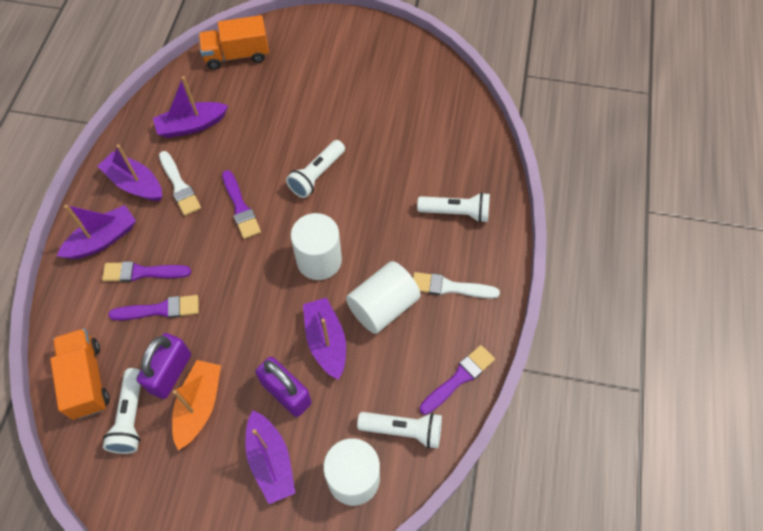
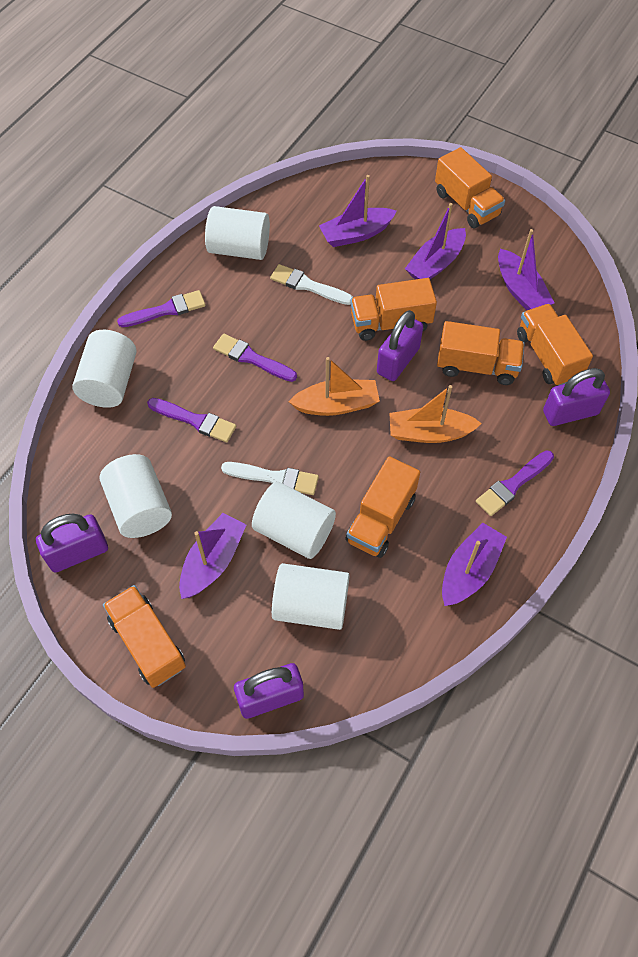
orange boat: [172,360,221,450] = 1 -> [288,357,380,416] [389,385,482,443] = 2
orange truck: [50,328,110,420] [198,15,269,70] = 2 -> [103,585,186,688] [346,456,420,558] [350,278,437,341] [435,147,505,228] [437,321,525,385] [517,304,593,386] = 6
purple padlock: [137,333,191,399] [255,357,312,417] = 2 -> [36,514,108,573] [234,663,304,719] [377,310,423,381] [543,368,610,426] = 4
white cylinder: [291,213,342,280] [323,438,380,506] [346,261,421,334] = 3 -> [72,330,137,408] [100,454,172,538] [205,206,270,260] [252,482,336,559] [272,563,350,630] = 5
white flashlight: [103,368,141,454] [286,140,345,198] [357,412,442,449] [417,192,490,223] = 4 -> none = 0

